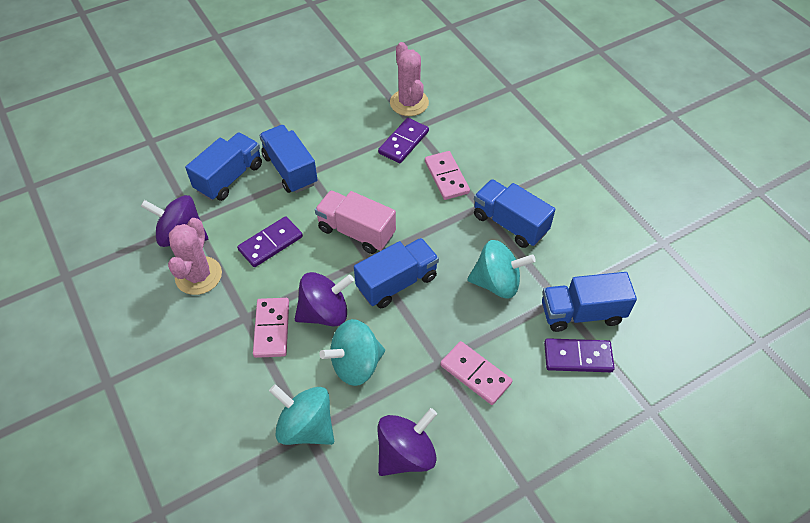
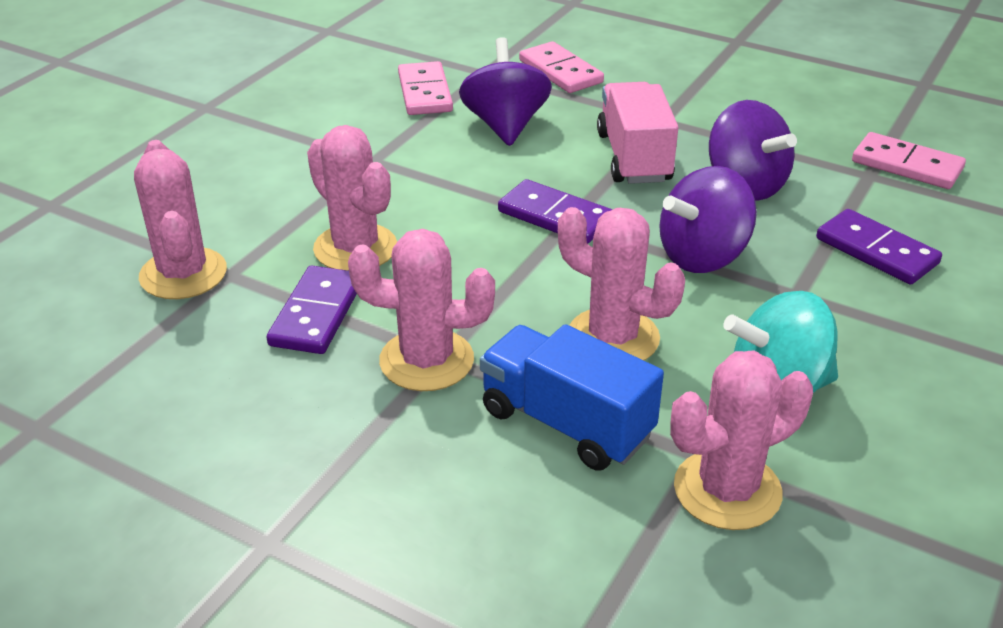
blue truck: [185,133,262,201] [259,125,318,193] [354,238,439,308] [474,179,555,248] [542,272,637,332] = 5 -> [480,324,664,470] = 1
pink cactus: [168,218,222,295] [390,42,429,116] = 2 -> [134,140,227,299] [307,125,397,271] [348,229,495,391] [558,207,685,360] [670,351,813,530] = 5
turquoise spinning top: [269,384,334,445] [319,319,385,386] [467,240,536,299] = 3 -> [723,291,838,393] = 1

